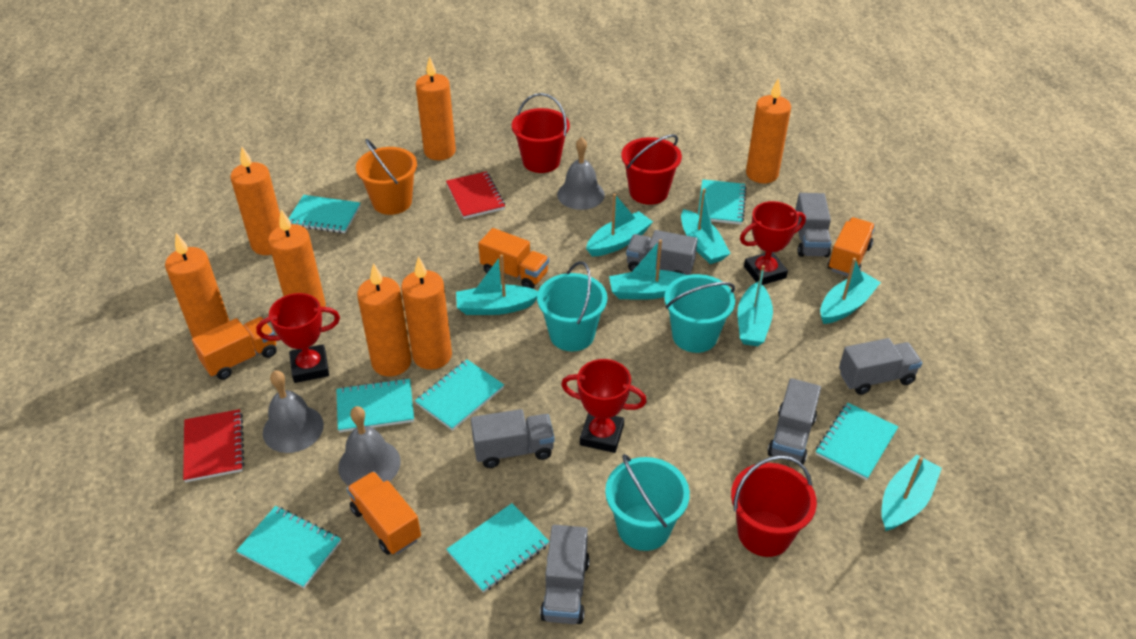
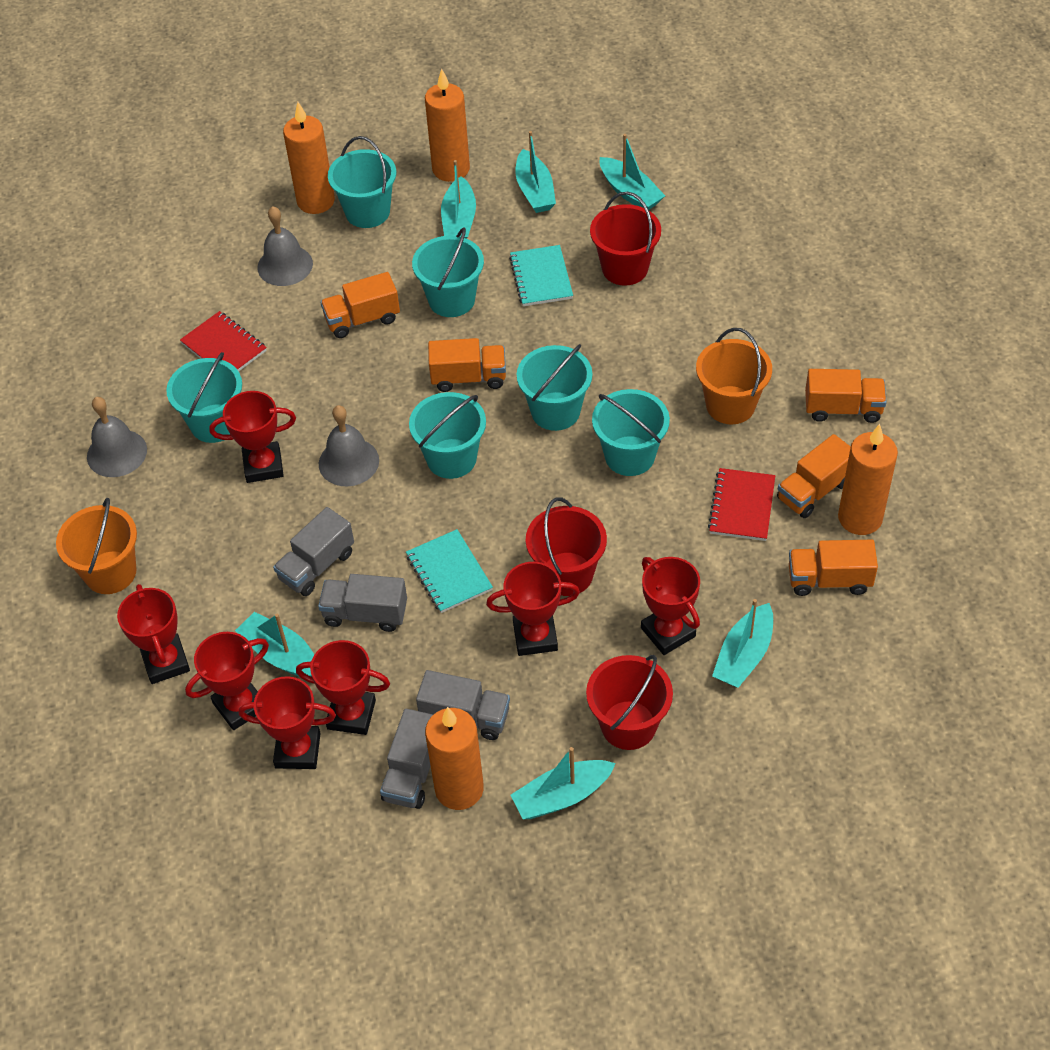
grey truck: [471,409,555,468] [540,525,590,624] [626,230,698,275] [767,378,821,464] [795,193,832,257] [839,338,922,395] = 6 -> [273,507,354,596] [318,574,407,632] [380,709,433,809] [416,670,510,740] = 4
orange bucket: [356,139,417,215] = 1 -> [56,498,137,594] [696,328,772,424] = 2
orange candle: [165,233,229,338] [230,147,280,255] [268,209,326,313] [357,263,412,377] [401,256,452,370] [416,56,456,160] [746,78,791,183] = 7 -> [283,102,335,214] [425,69,470,182] [425,707,484,810] [838,424,898,535] = 4
orange truck: [192,317,277,380] [347,471,421,555] [478,228,549,289] [828,217,875,276] = 4 -> [320,272,400,338] [428,338,506,392] [777,434,851,518] [789,540,878,596] [805,369,887,423] = 5
red trophy: [256,293,340,383] [561,359,647,453] [740,201,806,285] = 3 -> [117,584,190,684] [185,632,269,730] [209,391,296,483] [239,676,336,769] [296,640,390,735] [486,562,580,656] [641,557,700,655] = 7
turquoise boat: [456,254,538,315] [586,193,653,257] [609,239,686,300] [681,188,731,264] [738,265,773,346] [820,258,881,324] [881,455,942,531] = 7 -> [235,612,314,677] [441,160,476,239] [510,747,616,819] [516,131,556,213] [600,134,665,210] [712,599,773,688] = 6
turquoise bucket: [537,261,607,351] [605,454,690,551] [664,274,735,353] = 3 -> [166,352,242,443] [328,136,396,228] [409,392,486,479] [412,227,484,317] [517,344,592,431] [592,389,670,476] = 6
turquoise notebook: [236,506,341,588] [288,195,360,233] [336,378,414,433] [415,359,504,431] [446,503,549,593] [698,179,747,225] [816,403,898,480] = 7 -> [406,529,493,613] [509,245,573,306] = 2

